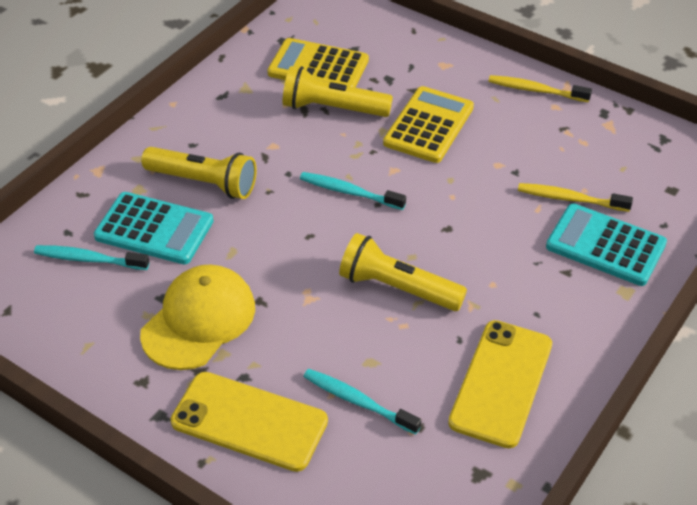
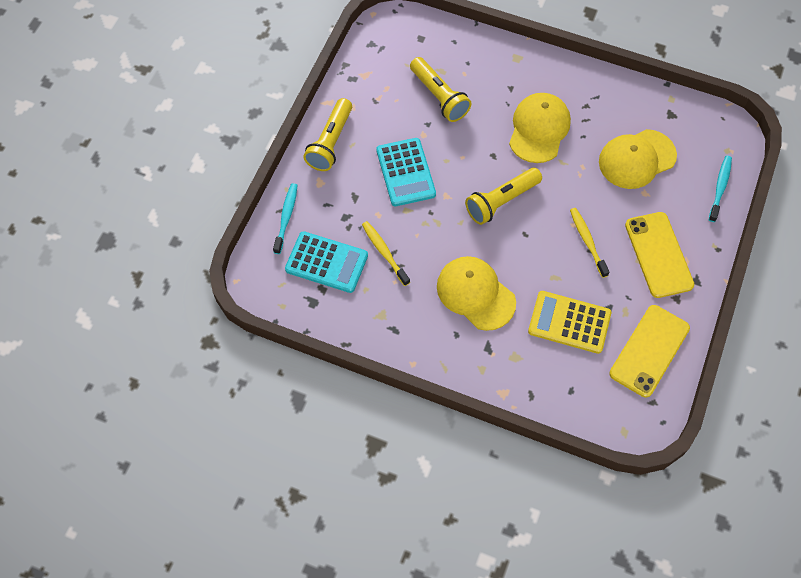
turquoise toothbrush: [34,245,149,270] [300,172,406,210] [303,369,421,435] = 3 -> [273,183,298,254] [709,156,732,222] = 2
yellow calculator: [268,38,369,88] [383,86,474,163] = 2 -> [528,291,611,354] = 1
yellow cap: [140,265,255,370] = 1 -> [437,256,516,331] [509,93,571,163] [599,129,677,189] = 3

